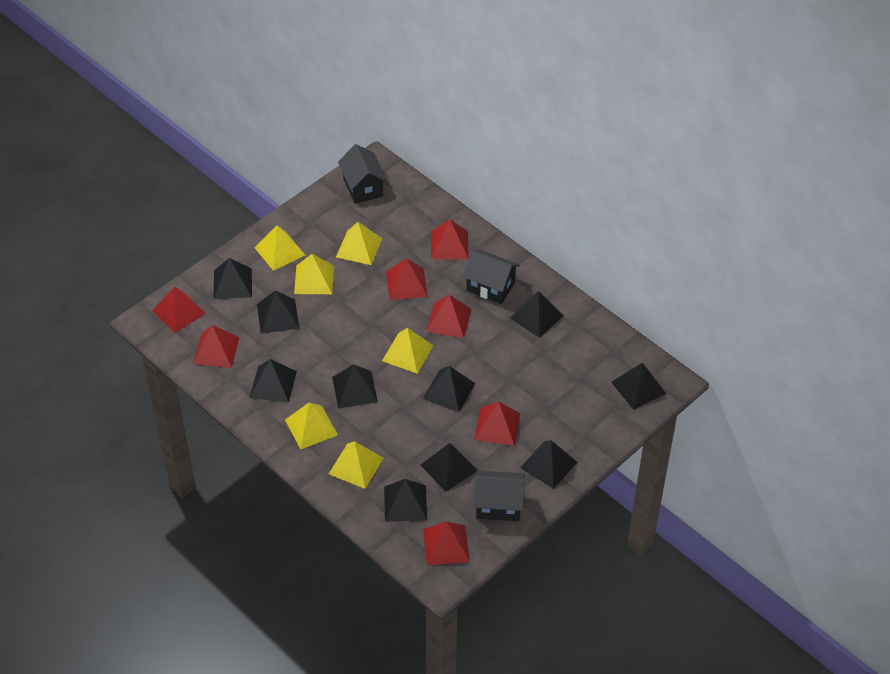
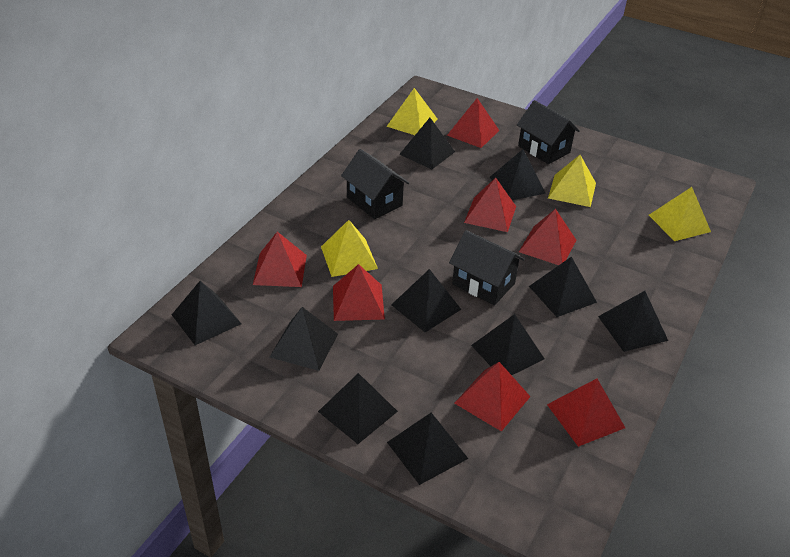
yellow pyramid: [254,225,305,271] [285,403,338,450] [294,254,334,294] [329,441,384,489] [336,222,383,265] [382,328,434,374] = 6 -> [321,220,378,277] [386,88,438,135] [548,155,596,207] [649,187,711,241] = 4

